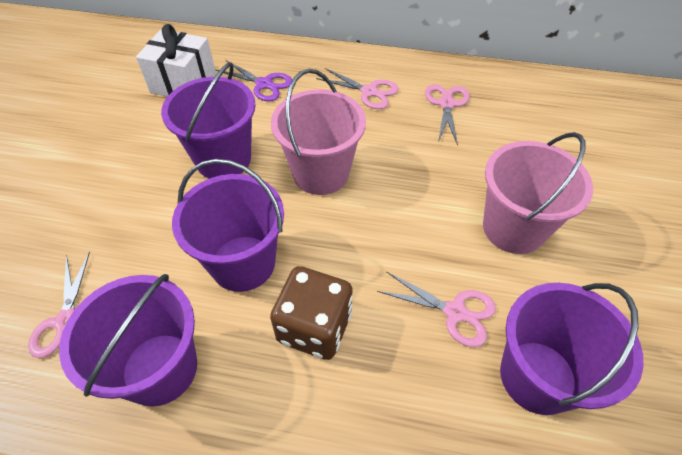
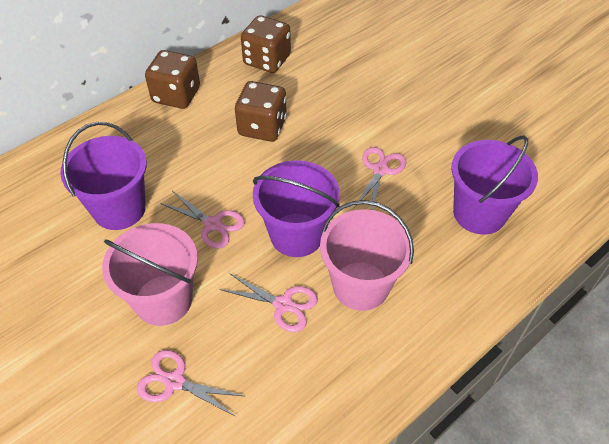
brown dice: [270,266,353,360] = 1 -> [145,50,200,109] [235,81,287,142] [241,15,291,73] = 3
purple bucket: [59,274,197,407] [161,62,256,179] [172,159,284,292] [500,283,643,415] = 4 -> [60,122,147,230] [253,160,340,257] [451,135,538,235] = 3
purple scissors: [216,60,292,102] = 1 -> none = 0
white gift: [136,24,216,96] = 1 -> none = 0

